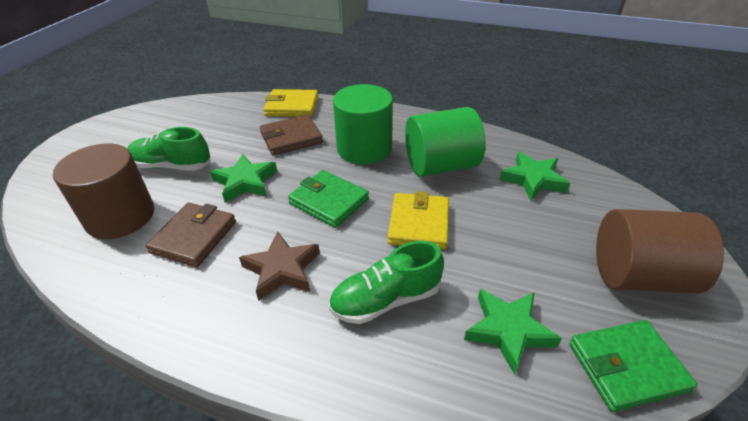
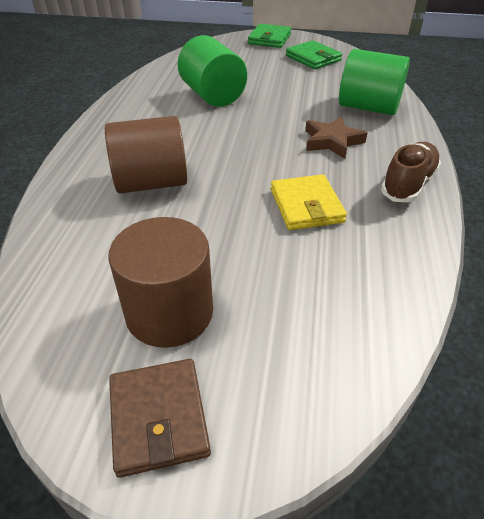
brown shoe: none = 0 -> [381,142,441,203] = 1
brown wallet: [145,203,236,267] [260,115,323,155] = 2 -> [109,359,211,478] = 1
green shoe: [127,127,211,171] [329,241,444,324] = 2 -> none = 0
green star: [210,154,277,203] [464,289,562,375] [499,152,570,201] = 3 -> none = 0
yellow wallet: [263,89,318,117] [388,191,449,250] = 2 -> [271,174,347,230] = 1

